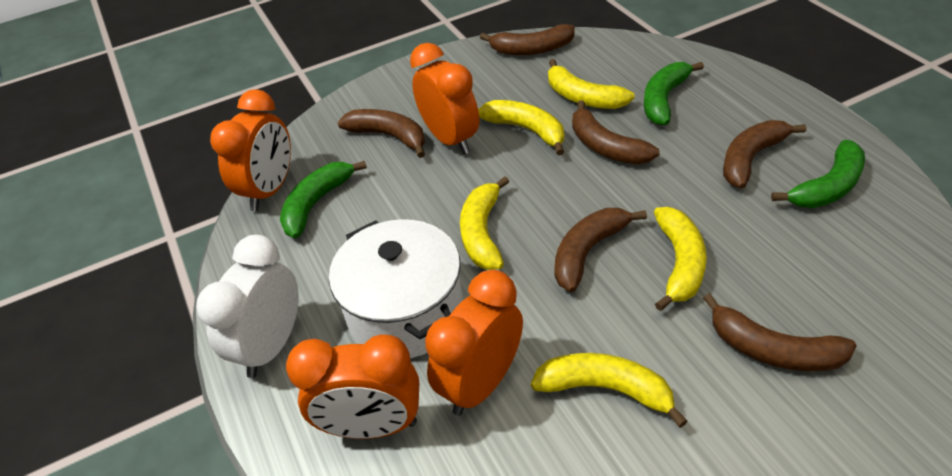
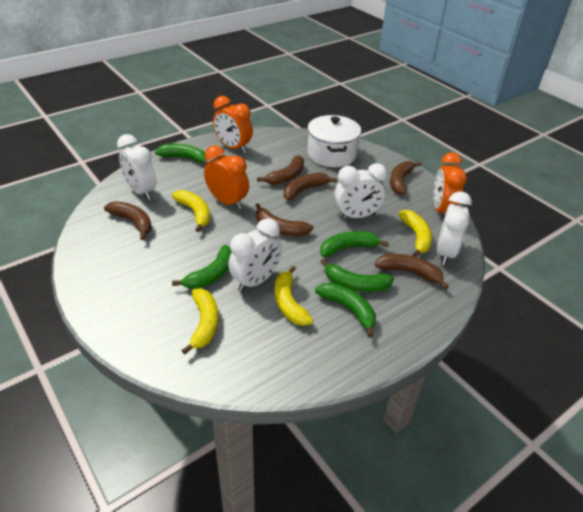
green banana: [280,161,367,238] [644,62,704,125] [771,140,865,208] = 3 -> [155,143,208,165] [172,245,231,289] [315,283,376,338] [320,231,389,257] [321,259,394,292] = 5
orange clock: [210,89,291,211] [286,334,419,439] [410,43,479,154] [425,270,523,416] = 4 -> [204,145,249,209] [213,96,253,153] [434,152,467,220] = 3
white clock: [196,235,298,378] = 1 -> [117,134,156,200] [228,218,282,292] [335,163,387,219] [436,191,472,265] = 4
yellow banana: [460,176,509,270] [478,100,564,156] [531,353,688,428] [548,59,635,109] [654,207,707,311] = 5 -> [172,190,210,232] [182,289,219,355] [275,266,313,326] [398,210,432,257] = 4

